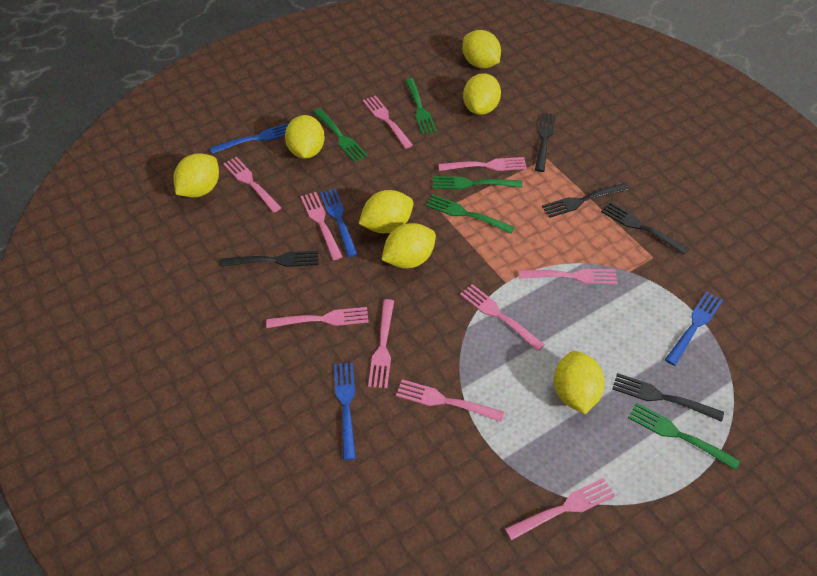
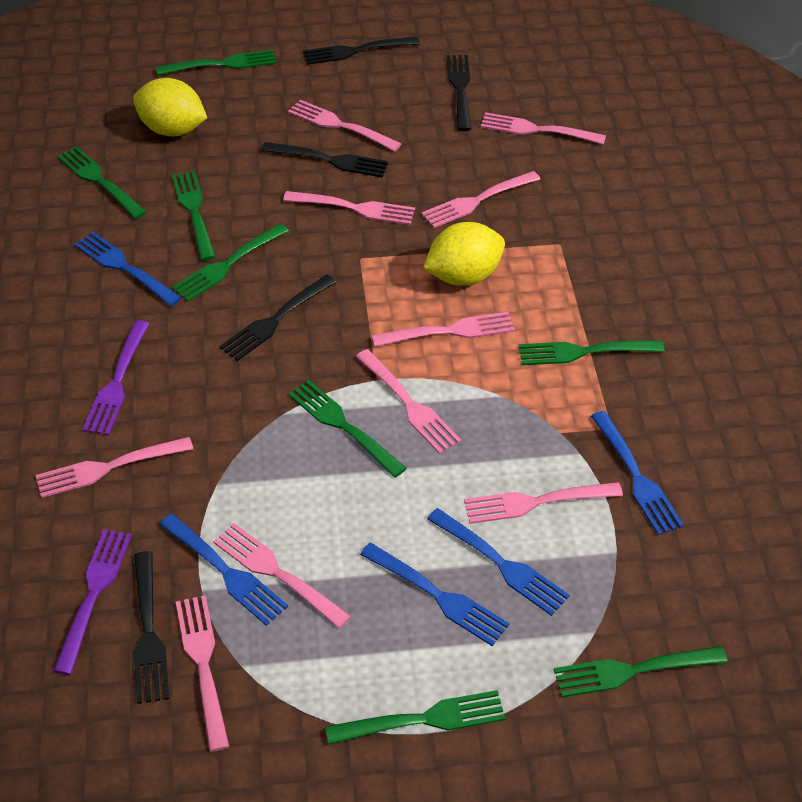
blue fork: [210,123,289,154] [320,188,358,257] [334,363,356,460] [665,292,723,366] = 4 -> [74,232,181,306] [159,514,288,626] [360,543,510,646] [427,508,570,616] [591,411,684,535] = 5
green fork: [313,108,368,162] [405,78,437,135] [426,195,515,234] [433,176,522,190] [628,403,740,470] = 5 -> [58,146,146,219] [156,50,276,75] [172,170,215,261] [172,223,289,302] [289,380,407,478] [325,690,505,745] [519,340,664,365] [554,646,728,697] = 8
purple fork: none = 0 -> [53,529,132,675] [82,320,149,435] = 2
yellow lemon: [173,153,219,198] [285,115,325,159] [358,190,414,234] [381,223,436,268] [462,30,501,68] [463,73,501,115] [554,351,605,414] = 7 -> [133,78,207,136] [423,222,505,286] = 2

